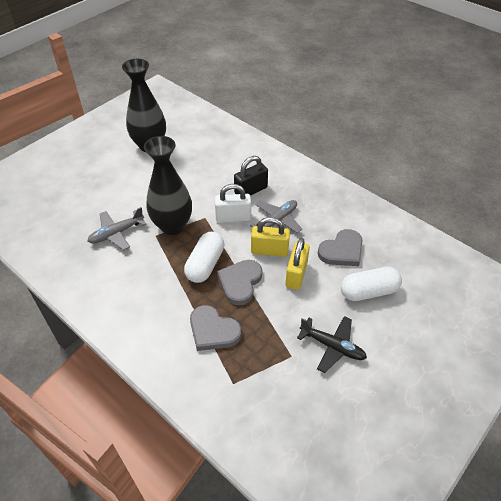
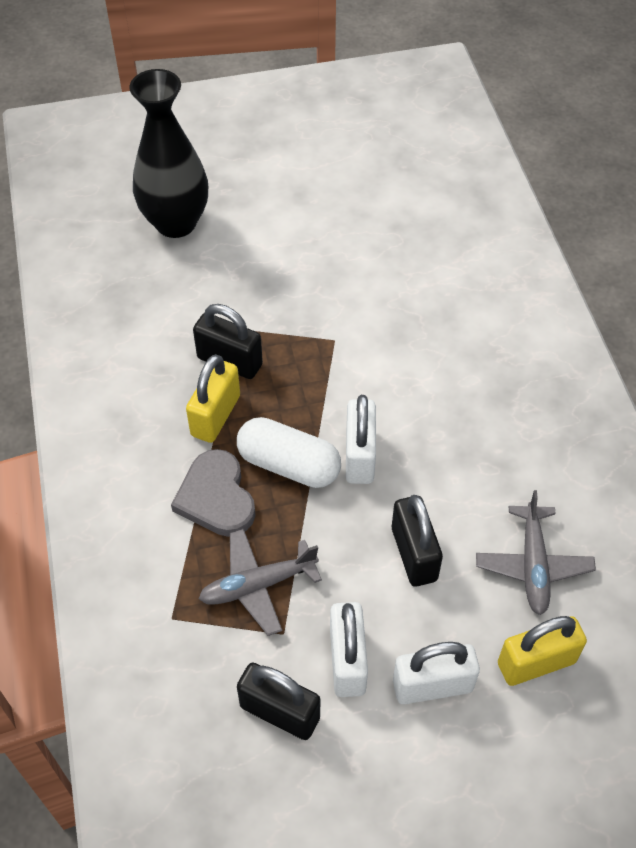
black padlock: [234,156,268,196] = 1 -> [193,304,263,379] [237,662,320,740] [392,495,443,587] = 3
black plane: [297,316,367,373] = 1 -> none = 0
black vase: [122,59,166,152] [144,136,192,235] = 2 -> [129,69,208,238] = 1
grey heart: [190,305,242,351] [217,260,262,305] [318,229,363,266] = 3 -> [171,449,256,537] = 1
white capsule: [184,232,224,283] [341,267,402,301] = 2 -> [237,417,341,488] = 1
white padlock: [215,184,251,223] = 1 -> [330,602,368,697] [346,395,376,484] [393,642,480,704] = 3

